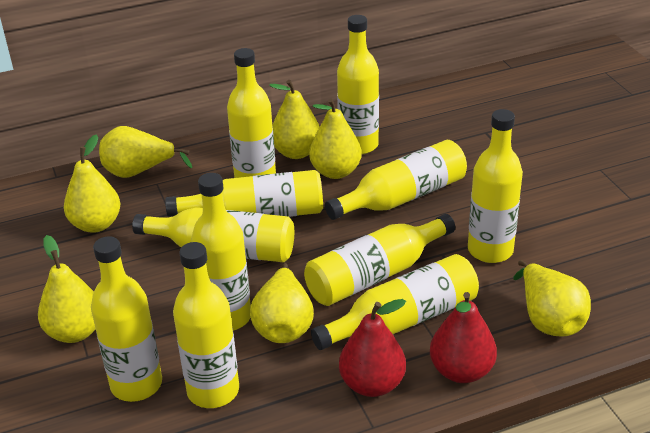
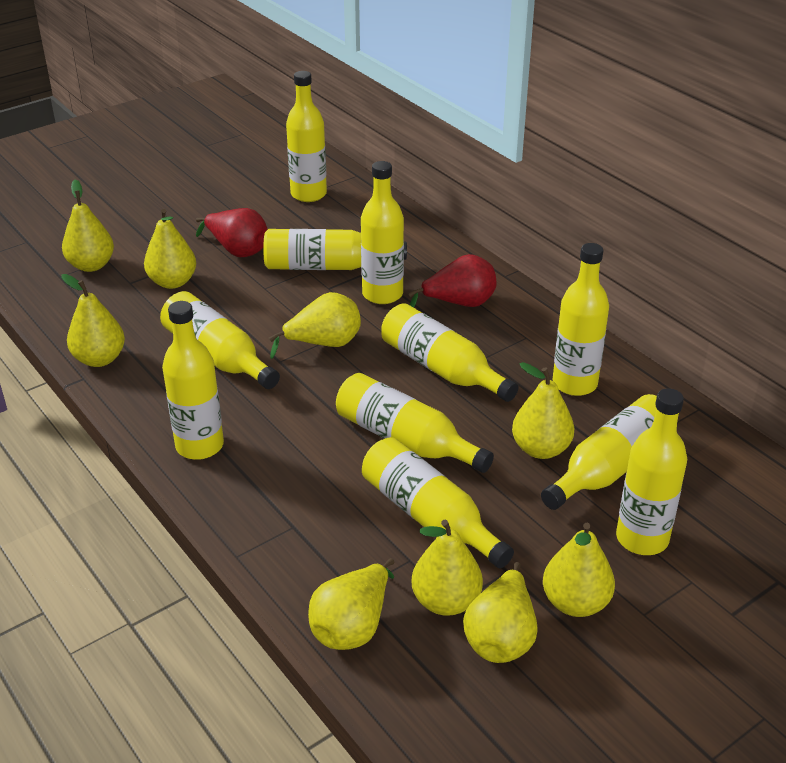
yellow pear: [38,235,96,343] [64,134,120,233] [99,126,192,178] [250,263,314,343] [269,80,320,159] [309,98,362,179] [513,260,591,337] = 7 -> [61,274,125,367] [62,180,114,272] [144,209,196,289] [269,292,361,359] [308,558,394,650] [411,519,483,616] [463,562,537,663] [512,362,574,459] [543,523,615,617] = 9

